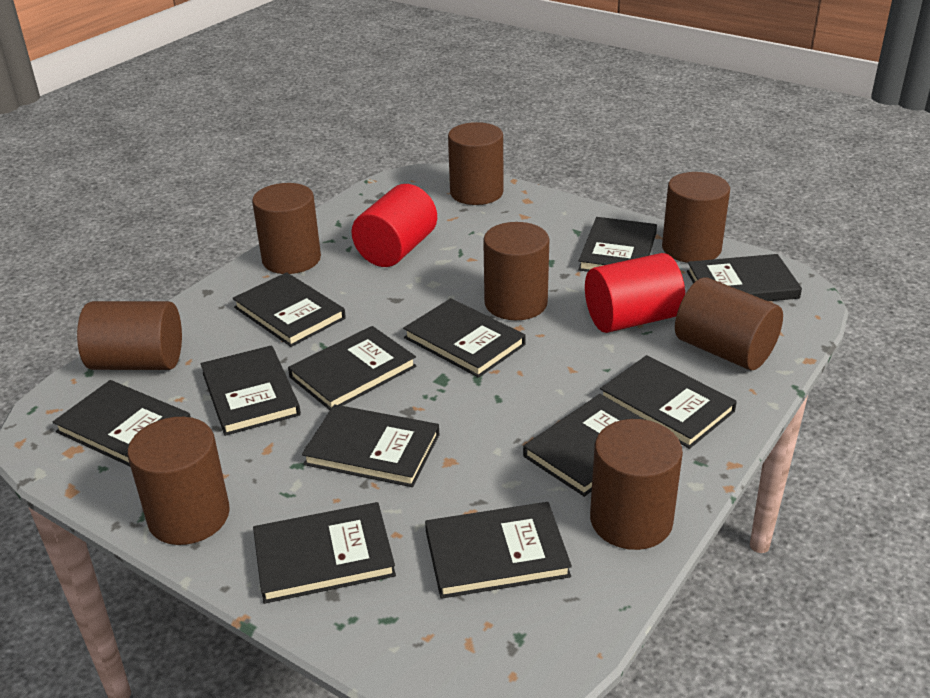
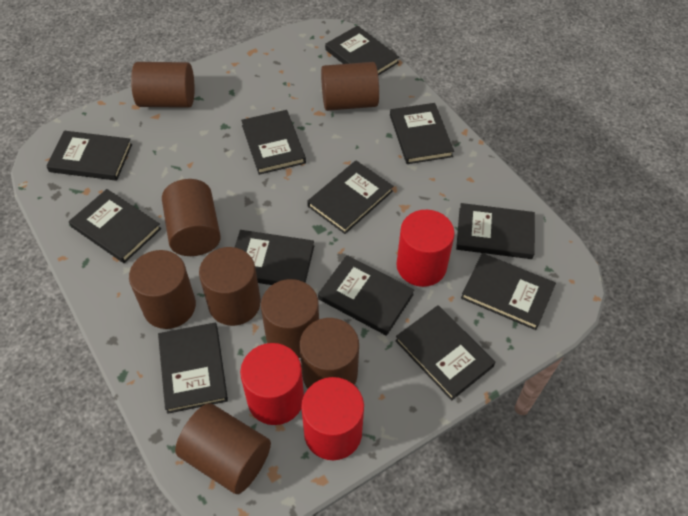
red cylinder: [352,184,437,267] [585,253,685,333] = 2 -> [240,343,304,425] [301,377,364,460] [396,210,455,287] = 3

